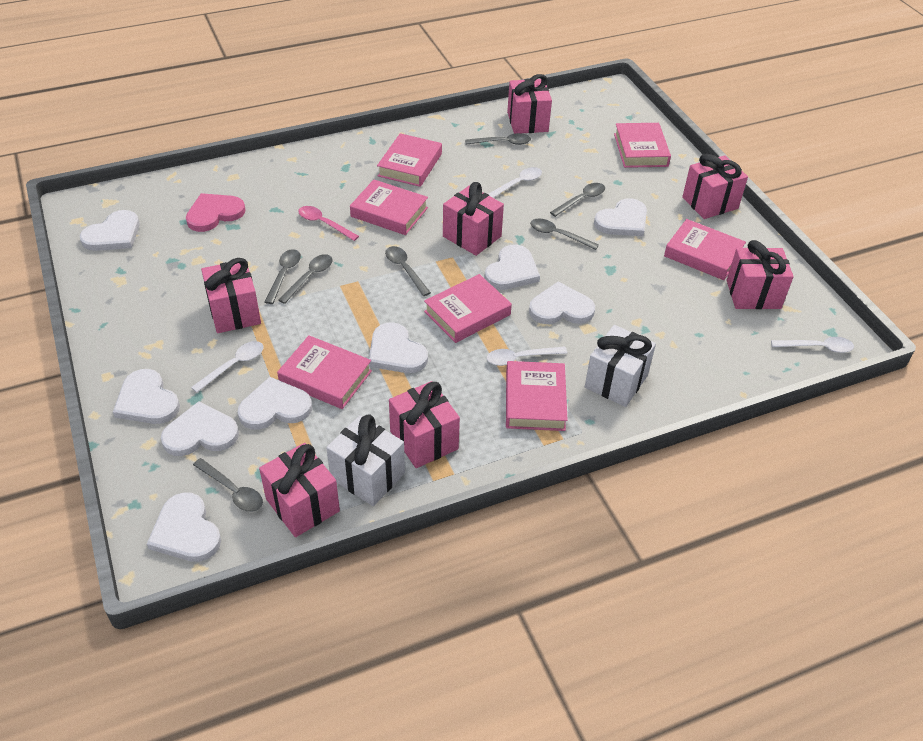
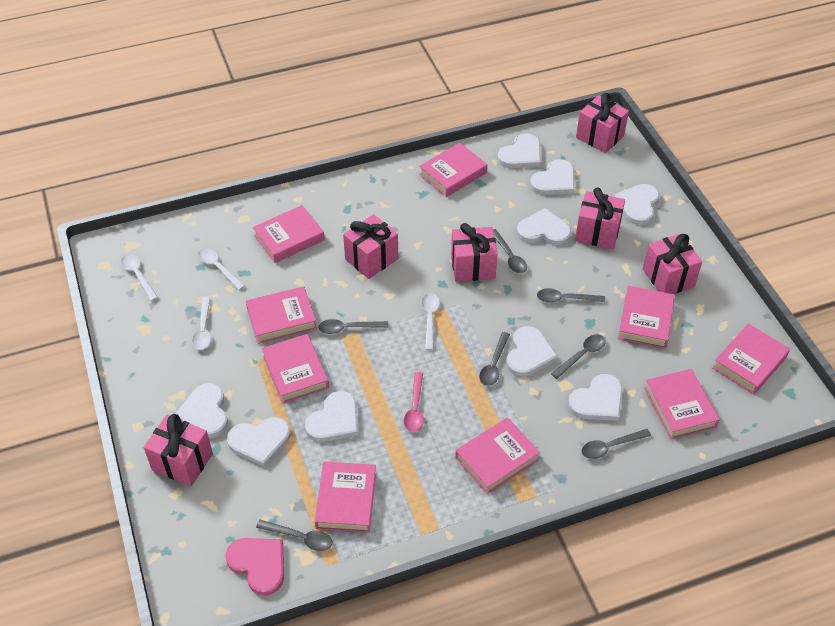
pink book: [277,335,372,409] [350,179,428,235] [377,133,442,187] [424,274,512,343] [506,361,568,431] [614,123,671,168] [664,219,746,280] = 7 -> [246,286,317,344] [253,205,325,263] [262,334,329,404] [315,461,376,533] [419,143,487,197] [455,418,540,494] [618,286,675,348] [644,369,719,439] [712,324,790,394] = 9
pink gift: [201,258,261,333] [259,443,340,537] [389,381,460,468] [443,182,504,256] [507,74,552,134] [682,154,748,219] [727,240,794,309] = 7 -> [144,414,213,486] [343,214,398,279] [451,223,498,282] [575,187,625,249] [576,93,629,153] [643,234,702,294] = 6
white gift: [326,414,405,506] [585,325,656,407] = 2 -> none = 0

